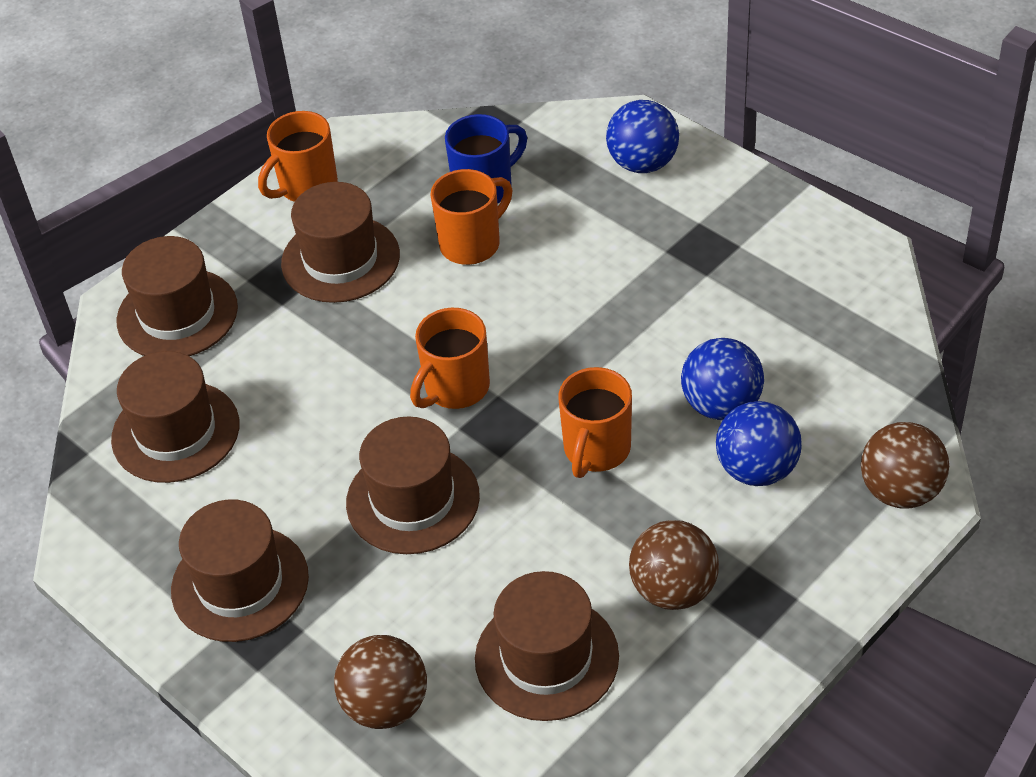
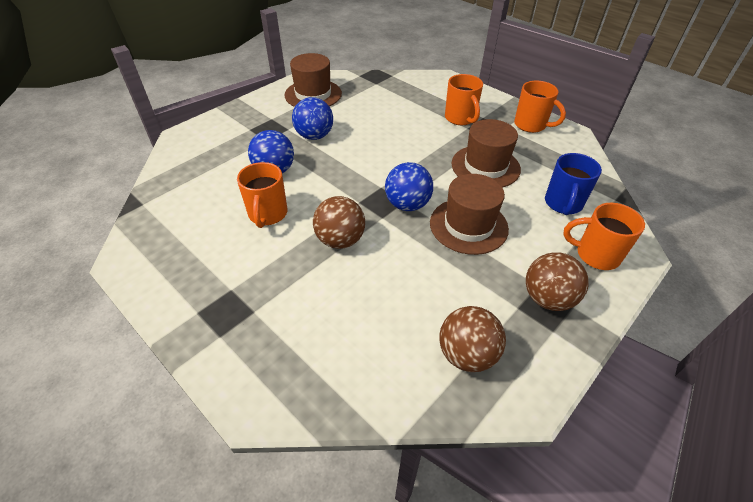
brown hat: [111,351,239,483] [117,236,238,356] [171,499,309,642] [281,182,400,303] [346,416,480,554] [475,571,619,721] = 6 -> [284,53,342,107] [430,174,509,255] [452,119,521,188] = 3

